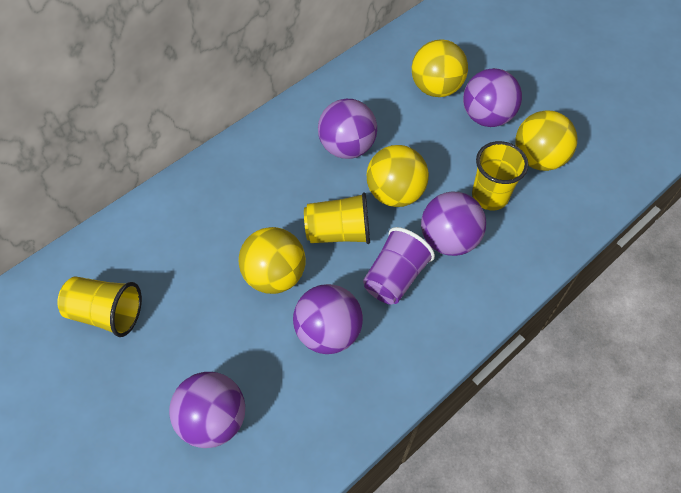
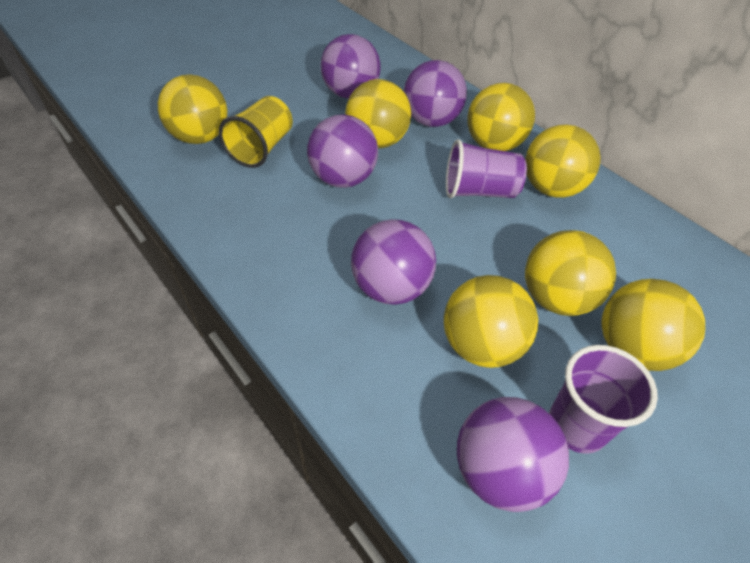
purple cup: [363,227,435,305] = 1 -> [446,139,527,198] [549,345,658,454] = 2
yellow ball: [239,227,306,294] [367,145,429,207] [412,39,468,97] [515,110,577,171] = 4 -> [158,74,227,144] [345,79,411,148] [444,275,538,368] [467,83,535,151] [525,125,601,198] [525,230,616,316] [601,279,705,371] = 7
yellow cup: [57,277,142,337] [304,192,370,244] [472,141,528,210] = 3 -> [219,96,293,168] = 1

